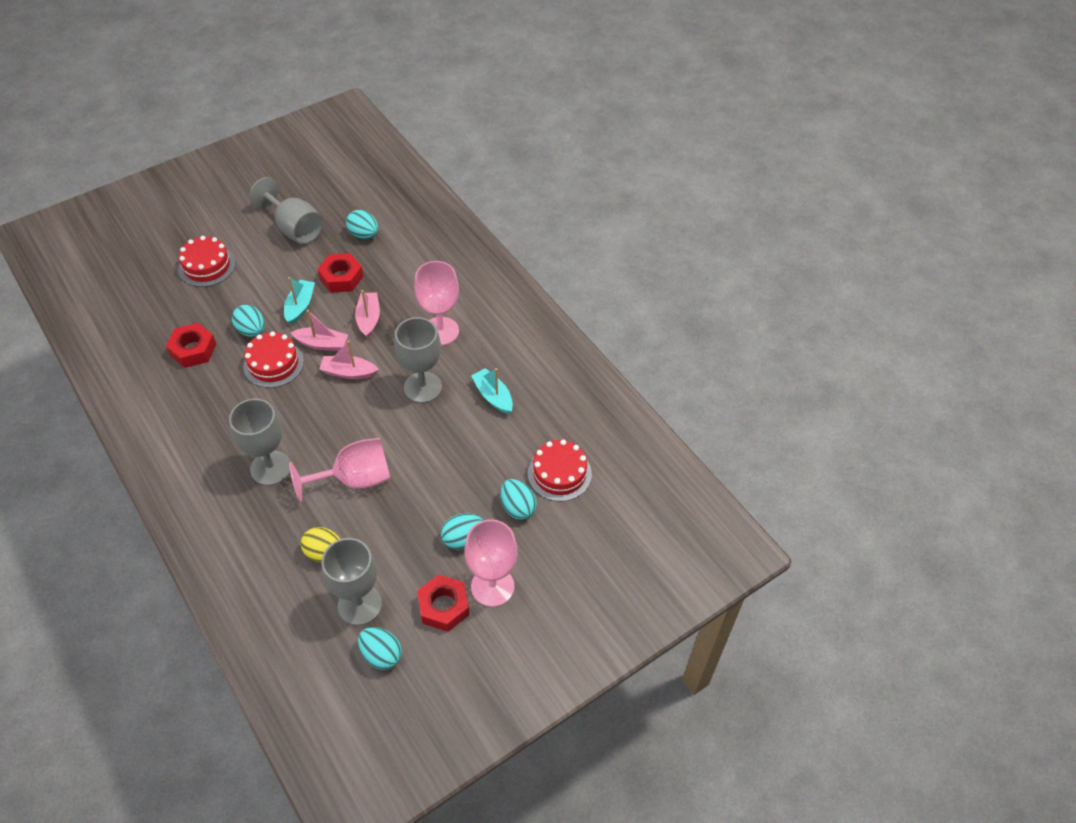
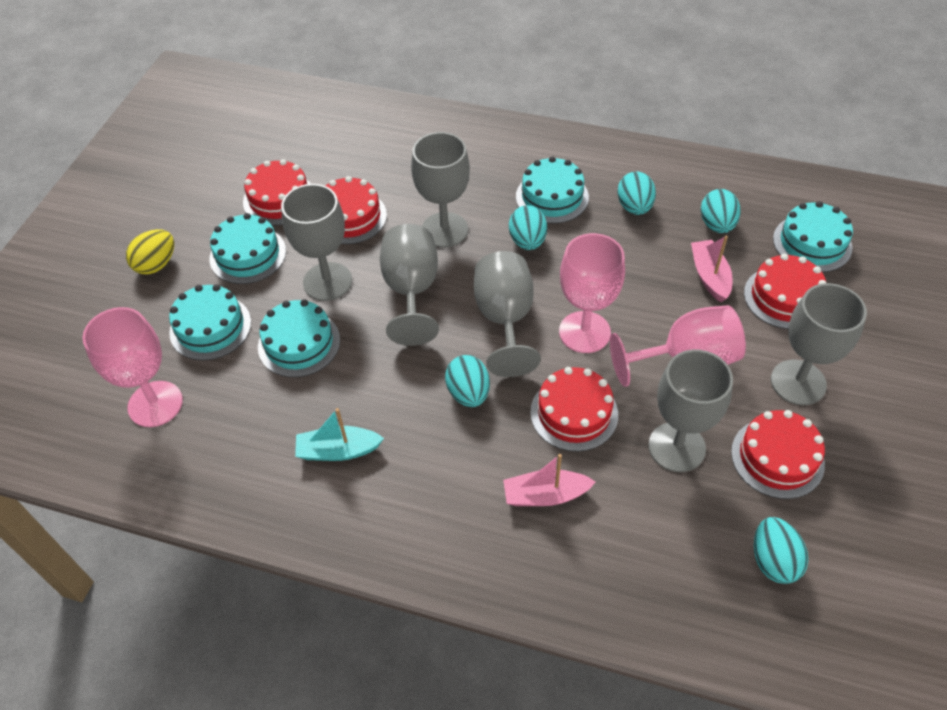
grey goblet: [229,399,291,485] [249,177,323,244] [322,538,382,625] [394,317,442,403] = 4 -> [281,184,352,301] [380,224,439,346] [411,132,470,248] [474,251,541,377] [648,349,733,472] [771,283,867,405] = 6
pink boat: [290,310,348,351] [319,340,379,379] [355,290,380,338] = 3 -> [503,454,595,506] [691,236,733,302] = 2
red cake: [178,236,235,287] [243,331,304,388] [528,439,592,501] = 3 -> [243,159,311,226] [325,176,387,244] [530,367,618,452] [731,410,825,499] [744,254,826,329] = 5
red nut: [166,323,217,368] [317,253,363,293] [417,575,469,632] = 3 -> none = 0
turquoise boat: [284,277,315,325] [471,368,513,414] = 2 -> [295,408,384,461] = 1
turquoise cake: none = 0 -> [169,284,251,360] [210,213,286,284] [258,299,340,377] [516,156,589,224] [773,201,853,272] = 5

